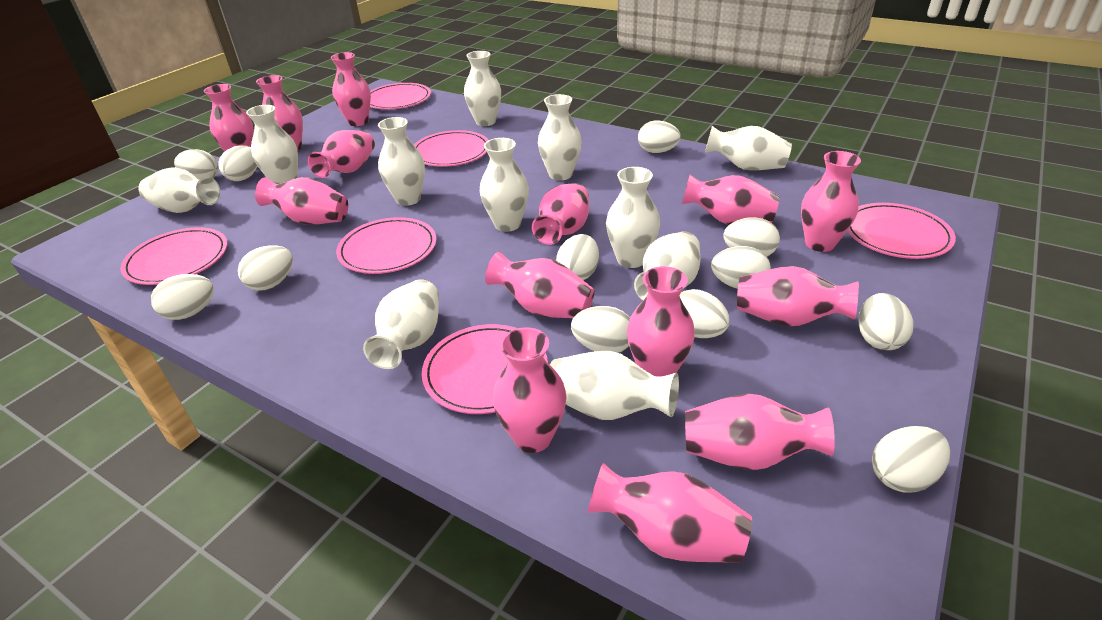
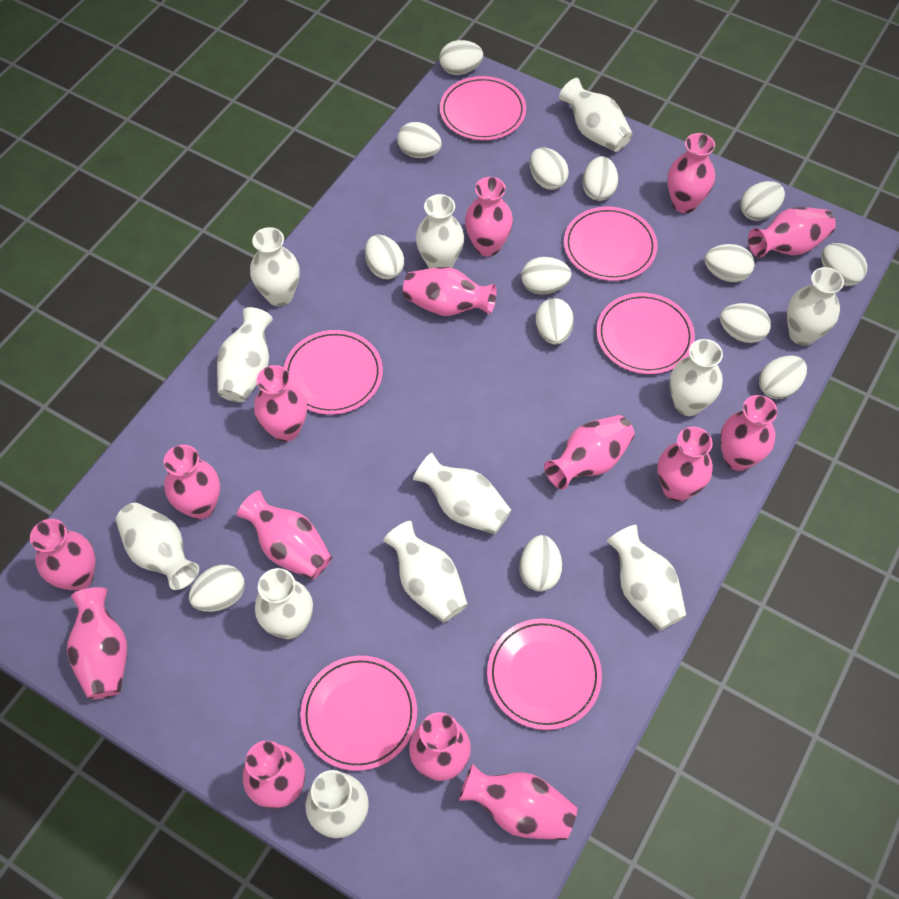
pink vase: [204,84,254,152] [255,177,348,225] [256,75,303,151] [308,130,375,178] [331,52,371,126] [485,252,594,318] [493,327,567,453] [532,183,589,245] [588,463,752,563] [627,266,695,377] [682,175,780,225] [685,394,835,470] [737,266,859,326] [801,151,861,252] = 14 -> [30,519,95,591] [67,587,127,700] [164,445,220,519] [237,490,332,580] [243,741,305,809] [254,365,307,442] [403,267,496,316] [409,712,471,781] [459,764,577,840] [465,177,513,256] [544,415,635,490] [657,427,713,502] [668,133,715,213] [720,395,778,471] [748,207,836,258] = 15
white egg: [151,274,214,320] [174,149,218,180] [218,145,257,181] [238,246,293,291] [556,234,599,280] [571,306,630,353] [638,121,681,153] [680,289,730,338] [711,246,771,289] [723,217,780,256] [859,293,913,350] [872,426,950,492] = 12 -> [189,565,245,612] [365,235,404,280] [397,122,442,158] [440,40,483,75] [519,535,562,592] [521,257,571,294] [530,147,569,190] [536,298,574,345] [582,156,618,201] [705,244,755,282] [720,303,771,343] [740,181,785,221] [759,355,807,399] [821,243,867,286] = 14
white vase: [138,168,220,213] [246,105,298,184] [363,279,439,369] [378,117,425,206] [464,51,501,126] [480,138,529,232] [538,94,582,181] [550,351,679,420] [606,167,660,268] [634,231,700,300] [705,126,792,171] = 11 -> [116,503,199,590] [217,307,273,403] [250,227,300,306] [255,568,313,639] [305,770,369,838] [383,521,468,622] [413,453,511,534] [416,194,464,268] [559,78,633,152] [607,525,687,631] [669,339,723,416] [787,267,844,346] = 12

